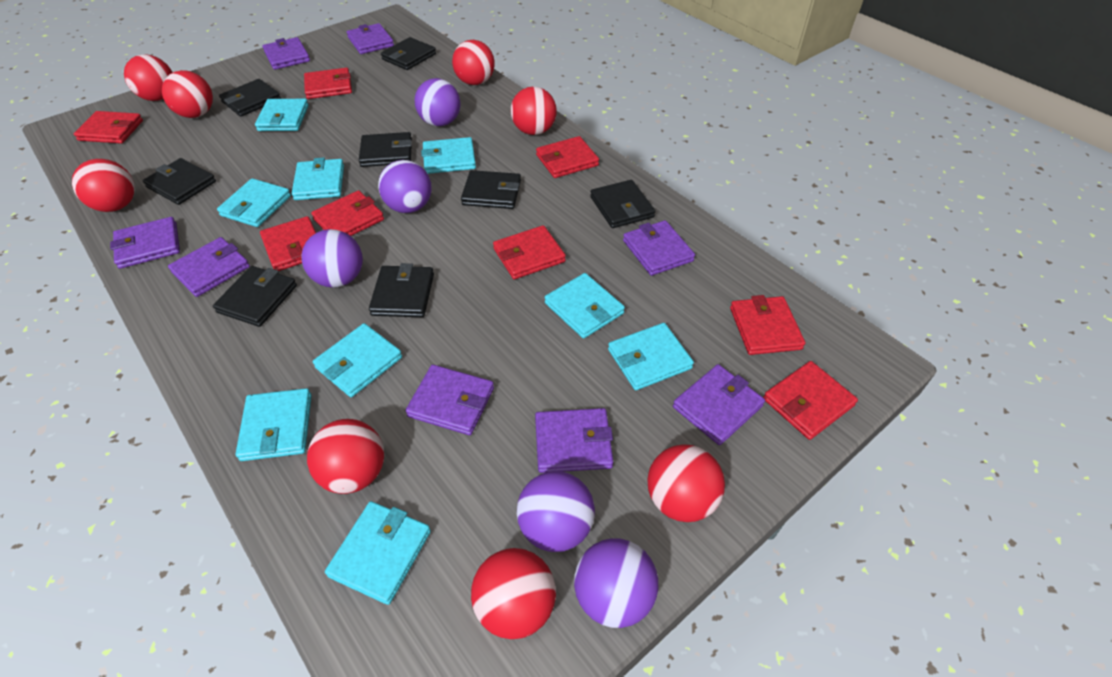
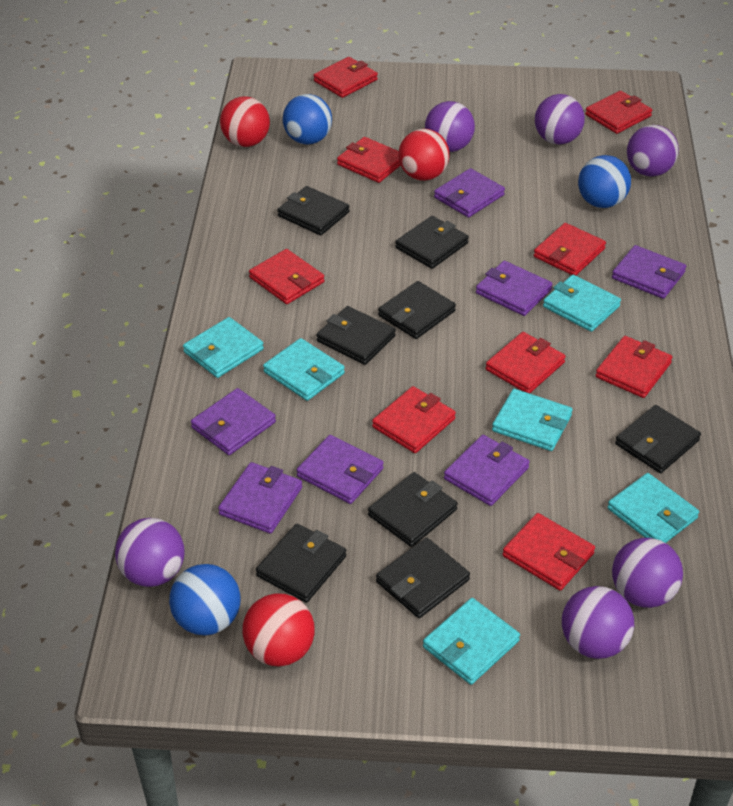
blue ball: none = 0 -> [169,564,240,635] [283,94,332,144] [578,155,631,208] = 3
purple ball: [301,229,363,287] [378,160,432,213] [415,78,461,126] [517,471,595,552] [574,538,658,628] = 5 -> [115,518,184,587] [425,101,475,152] [535,94,585,145] [562,586,634,659] [612,538,683,608] [627,125,679,177] = 6
purple wallet: [110,217,180,269] [168,237,250,297] [263,37,310,70] [347,23,394,54] [405,365,494,435] [535,408,613,473] [623,220,695,276] [673,364,765,445] = 8 -> [191,388,276,455] [218,462,302,534] [296,435,384,504] [434,168,505,218] [444,435,530,506] [476,261,552,316] [612,245,686,299] = 7
red ball: [72,159,135,212] [124,54,173,101] [162,70,213,118] [307,419,384,494] [452,40,495,85] [471,548,556,639] [511,86,557,135] [647,444,725,522] = 8 -> [220,96,270,147] [242,593,315,667] [398,129,449,181] = 3
red wallet: [74,111,143,144] [260,216,316,271] [304,68,352,99] [311,190,384,236] [493,225,566,279] [536,136,599,178] [730,295,805,355] [763,361,858,440] = 8 -> [249,249,324,304] [313,57,378,98] [337,137,401,183] [372,386,456,453] [485,332,566,393] [502,513,595,591] [534,223,606,276] [585,91,652,134] [595,336,672,398] = 9
turquoise wallet: [217,178,291,227] [236,388,312,461] [255,99,309,131] [292,157,344,200] [313,323,402,397] [325,501,431,605] [421,137,476,174] [545,273,625,339] [608,323,694,390] = 9 -> [183,317,264,378] [263,338,345,401] [423,598,520,685] [492,389,573,451] [543,275,621,332] [607,473,699,543] = 6

